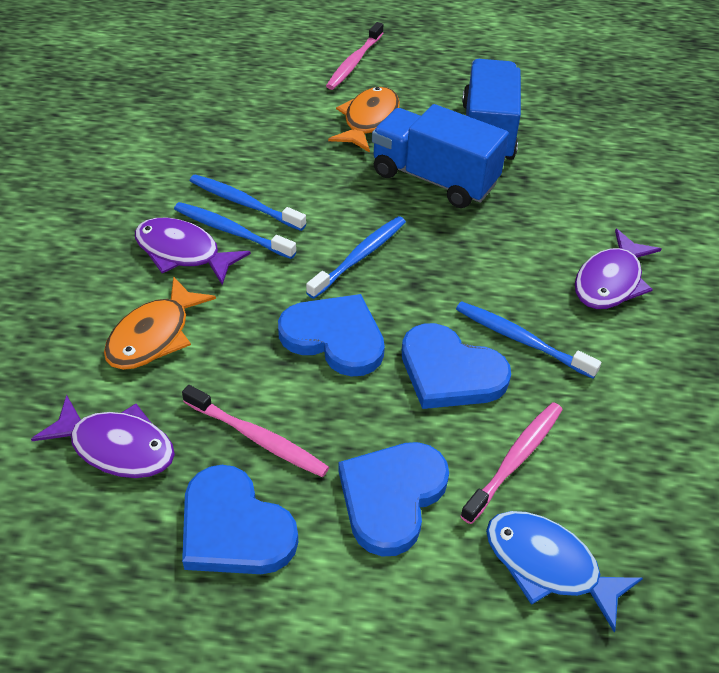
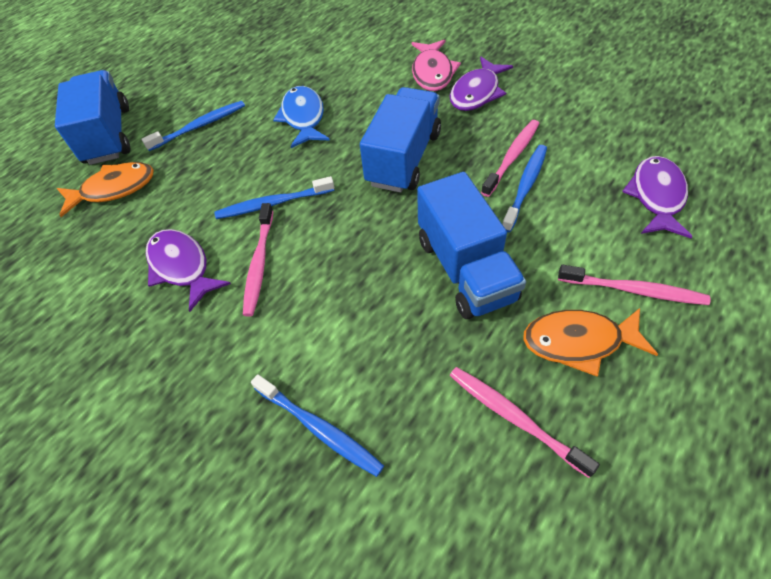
blue heart: [182,465,298,574] [278,294,385,377] [338,442,449,556] [402,323,511,409] = 4 -> none = 0
blue truck: [372,104,509,208] [462,59,521,161] = 2 -> [55,70,130,165] [360,87,441,193] [417,172,526,319] = 3
pink fish: none = 0 -> [411,40,461,91] = 1
pink toothbrush: [182,385,329,477] [326,22,383,90] [460,402,563,524] = 3 -> [243,203,273,317] [450,367,600,478] [481,120,540,197] [558,265,711,305] = 4

